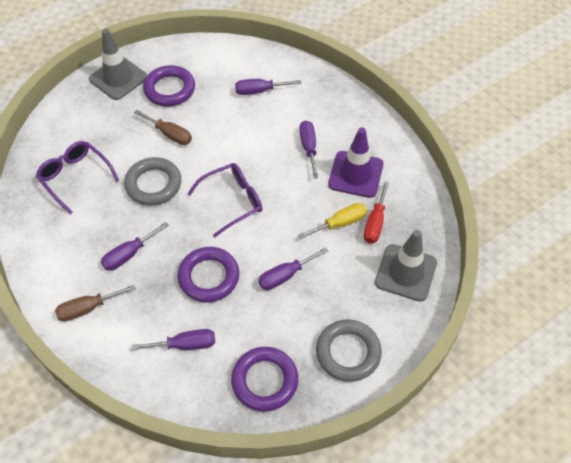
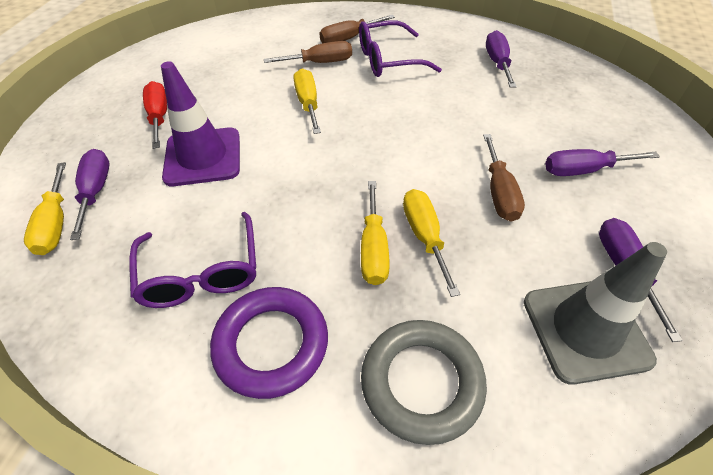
brown screwdriver: [55,285,136,322] [134,110,192,145] = 2 -> [264,41,352,63] [319,15,395,43] [483,134,525,222] = 3
grey ring: [124,157,181,206] [316,319,382,382] = 2 -> [361,320,487,445] = 1
grey traffic cone: [89,29,147,100] [375,230,437,302] = 2 -> [524,242,667,385] = 1
purple ring: [143,65,195,106] [177,247,239,302] [231,347,298,411] = 3 -> [210,287,328,399] = 1
purple screwdriver: [101,222,169,271] [131,329,215,350] [235,79,301,95] [258,247,328,290] [299,121,318,179] = 5 -> [70,149,110,240] [486,30,517,88] [545,149,660,176] [599,218,683,342] = 4
yellow screwdriver: [298,203,367,239] = 1 -> [24,162,66,255] [293,68,321,134] [361,181,390,285] [403,189,460,297] = 4

